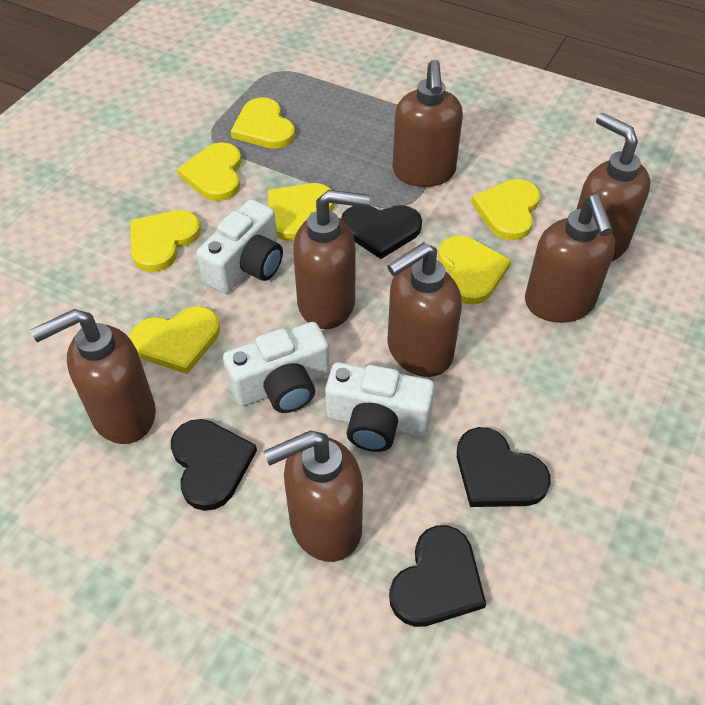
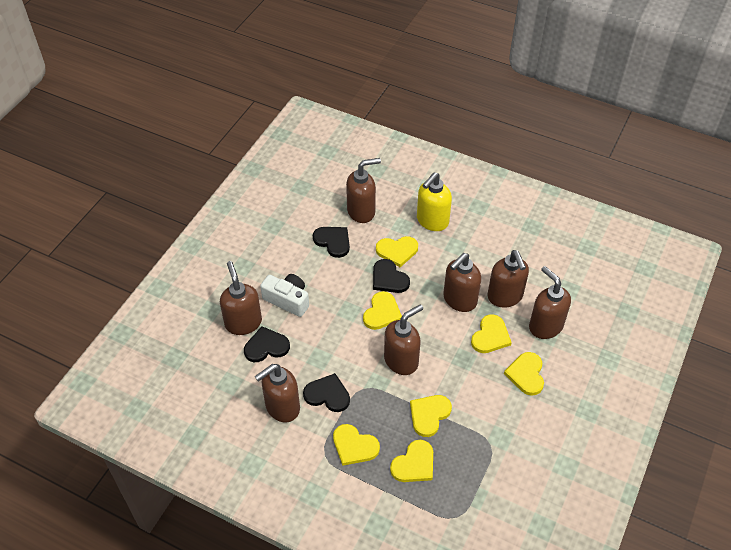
white camera: [196,199,283,294] [223,322,330,413] [325,362,435,452] = 3 -> [260,274,309,317] = 1
yellow soap dispenser: none = 0 -> [417,172,452,231] = 1

